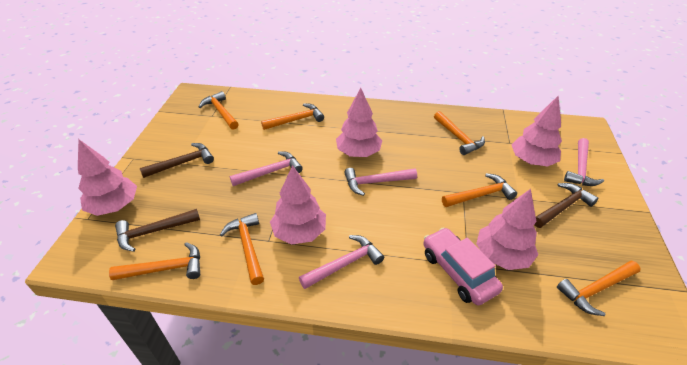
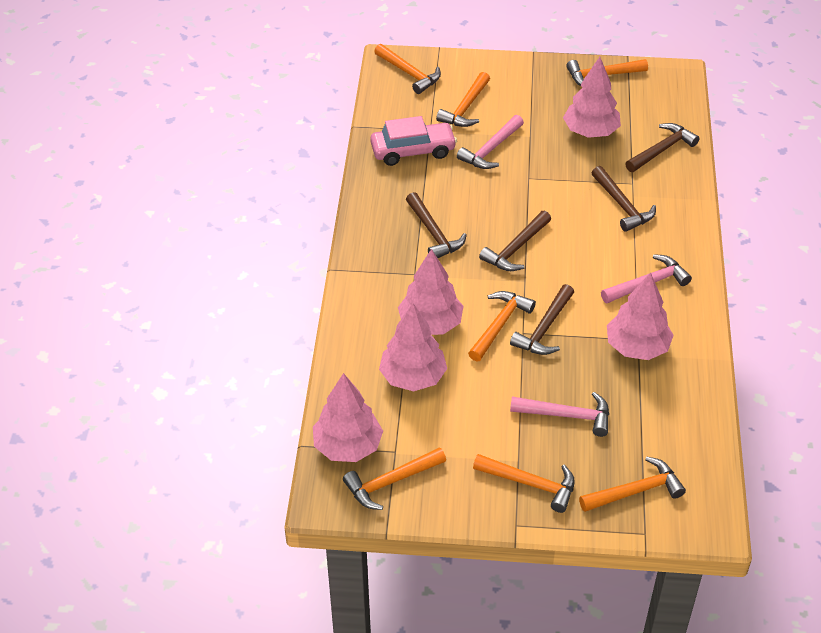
brown hammer: [115,209,200,252] [140,143,214,178] [534,183,598,228] = 3 -> [406,192,467,258] [479,211,551,271] [510,284,574,355] [592,166,656,232] [625,123,699,172] = 5
pink hammer: [230,151,303,186] [299,235,384,289] [344,168,417,196] [564,138,604,186] = 4 -> [457,115,524,169] [510,392,609,437] [601,254,692,303] = 3

